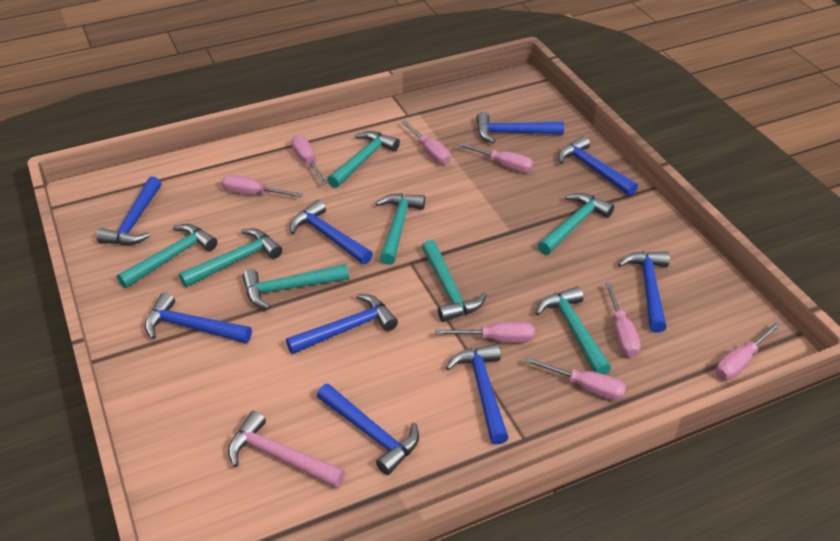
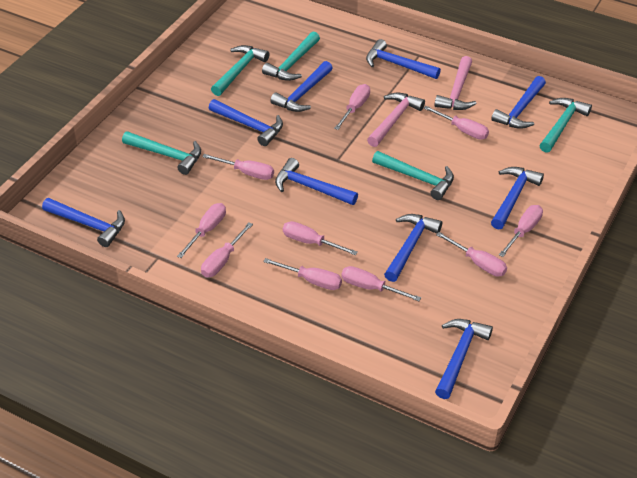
pink hammer: [228,411,345,488] = 1 -> [367,93,425,147] [434,56,477,110] = 2
pink screwdriver: [221,175,303,197] [291,135,327,185] [401,120,451,165] [435,322,534,342] [457,143,534,173] [525,357,626,401] [605,282,641,357] [716,322,781,380] = 8 -> [177,203,226,258] [201,222,253,277] [202,154,274,180] [263,258,342,290] [283,221,358,255] [334,84,370,130] [341,266,421,301] [424,106,489,140] [436,232,507,277] [499,205,543,257] = 10
turquoise hammer: [117,224,217,288] [179,229,282,287] [242,264,349,309] [327,131,400,188] [376,193,425,265] [422,240,487,322] [535,286,611,375] [538,193,614,255] = 8 -> [122,131,201,175] [211,45,269,96] [262,31,320,81] [372,151,454,200] [540,98,592,153] = 5

